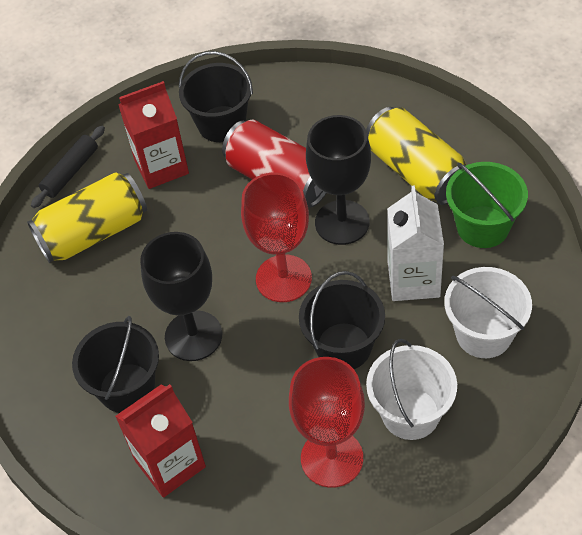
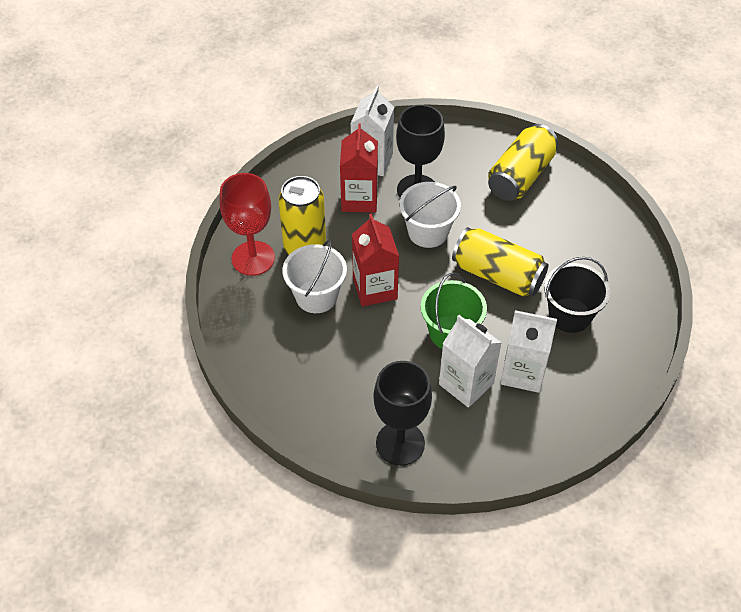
black bucket: [72,316,159,413] [179,51,253,142] [299,271,385,369] = 3 -> [544,257,610,333] = 1
black rolling pin: [31,126,105,208] = 1 -> none = 0
red can: [222,119,326,207] = 1 -> none = 0
red goblet: [241,173,312,302] [289,357,365,488] = 2 -> [219,173,275,276] = 1
white carton: [387,185,444,301] = 1 -> [350,86,394,176] [439,315,502,408] [501,310,557,393] = 3
yellow can: [27,172,147,263] [366,107,466,205] = 2 -> [278,176,326,255] [452,227,549,297] [488,124,558,201] = 3

